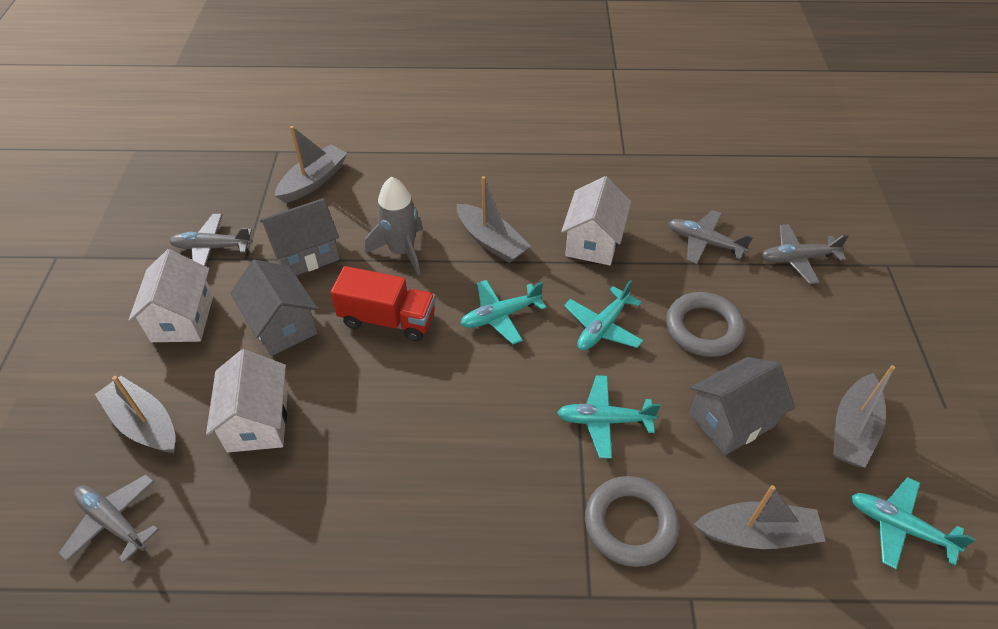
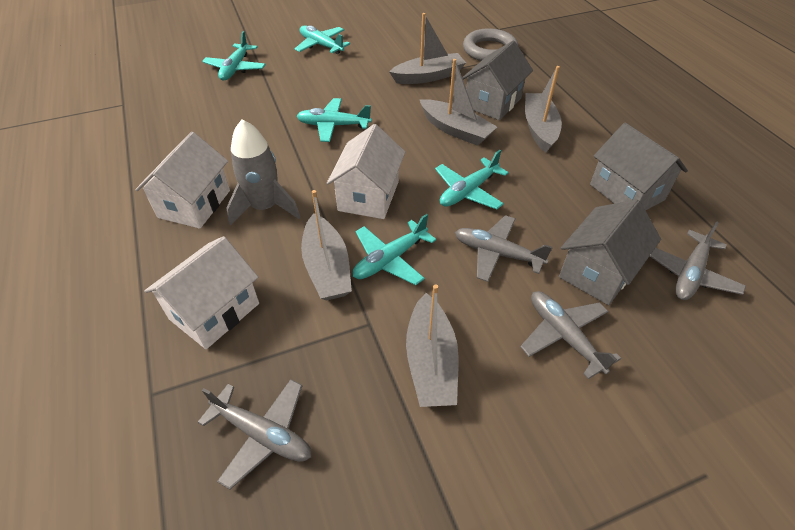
grey ring: [585,476,679,567] [666,292,745,357] = 2 -> [463,28,518,61] = 1
red truck: [331,266,436,341] = 1 -> none = 0
turquoise plane: [460,280,547,344] [557,375,660,459] [564,280,643,350] [851,477,976,569] = 4 -> [202,31,266,80] [295,26,350,54] [296,98,372,142] [353,214,436,285] [435,150,509,209] = 5

